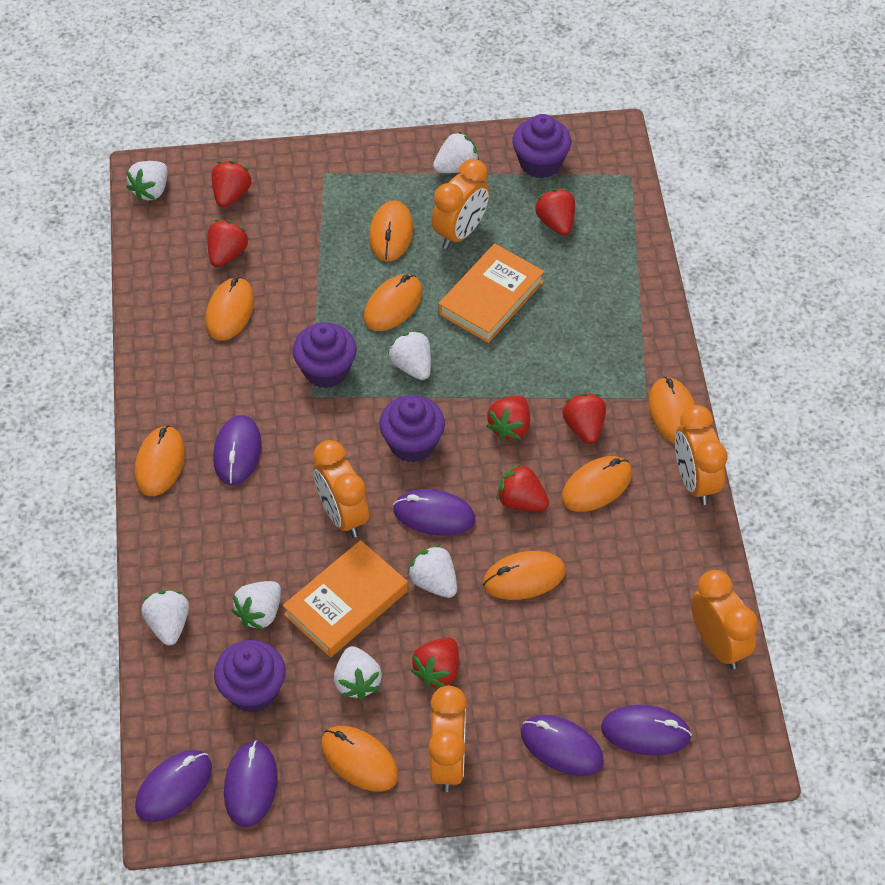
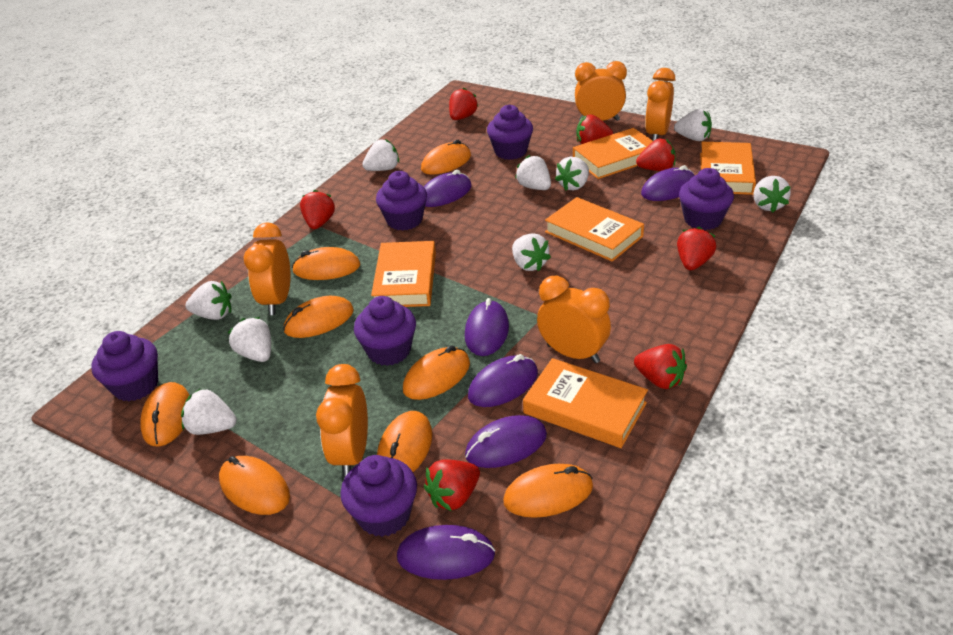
orange book: [283,540,408,657] [438,244,544,343] = 2 -> [371,241,436,307] [523,358,648,448] [545,197,644,262] [573,128,653,179] [700,142,756,195] = 5
purple cupcake: [214,640,286,713] [293,322,357,388] [379,395,445,463] [512,114,571,178] = 4 -> [91,331,158,401] [340,455,417,537] [354,296,416,366] [376,171,427,231] [487,105,533,160] [679,168,734,230] = 6
white strawberry: [126,161,167,201] [141,590,189,646] [232,581,281,630] [334,646,382,700] [388,330,431,380] [407,545,457,598] [433,131,479,173] = 7 -> [181,388,237,435] [185,281,232,320] [228,317,271,362] [362,139,399,171] [512,233,551,271] [515,155,551,190] [555,157,589,191] [674,109,712,141] [753,176,791,213] = 9

